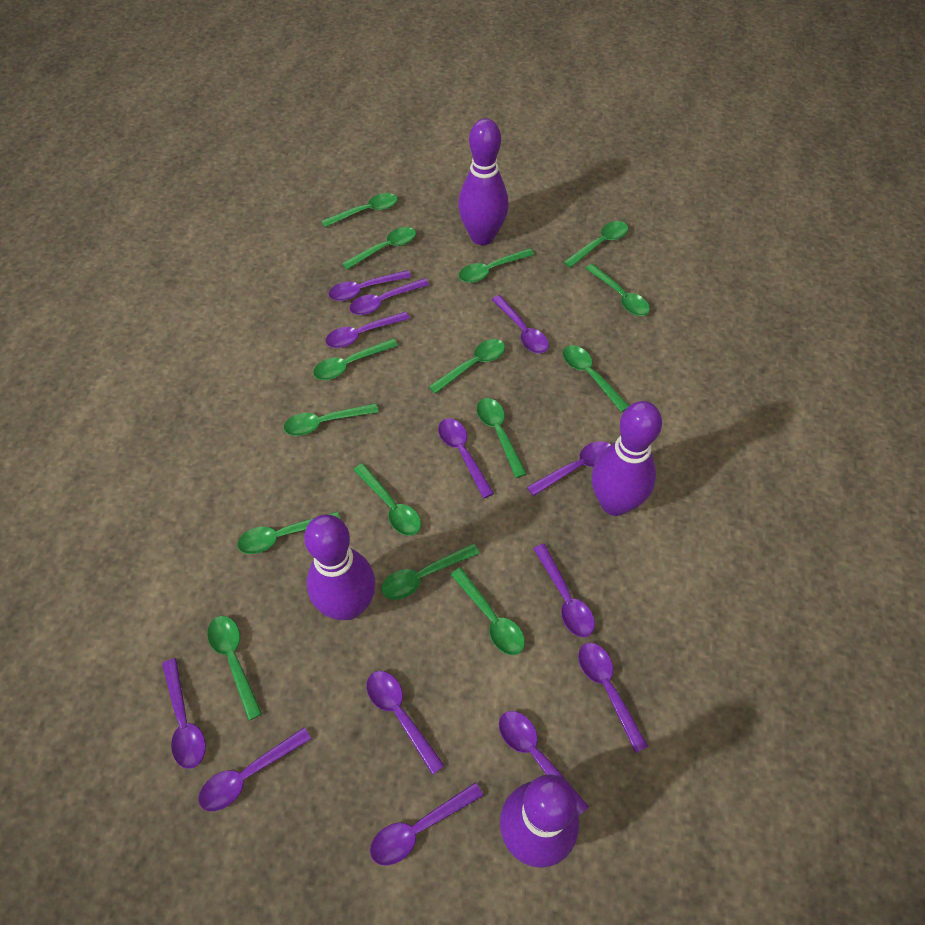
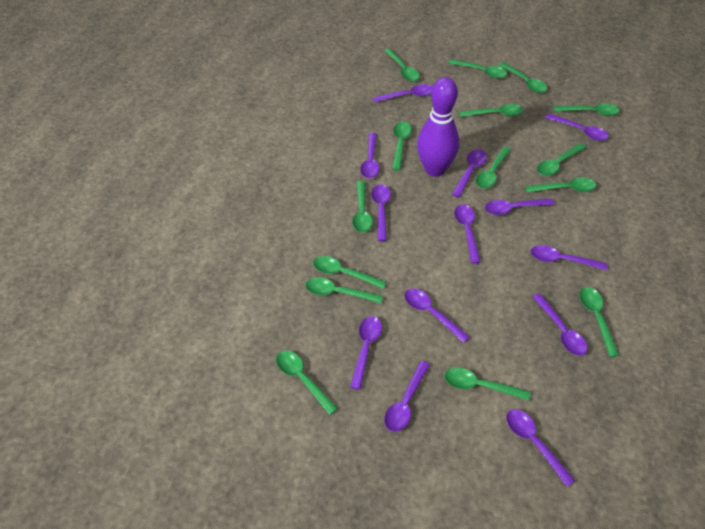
purple bowling pin: [304,515,376,620] [458,118,509,245] [500,774,579,868] [592,401,662,516] = 4 -> [417,77,459,177] = 1

